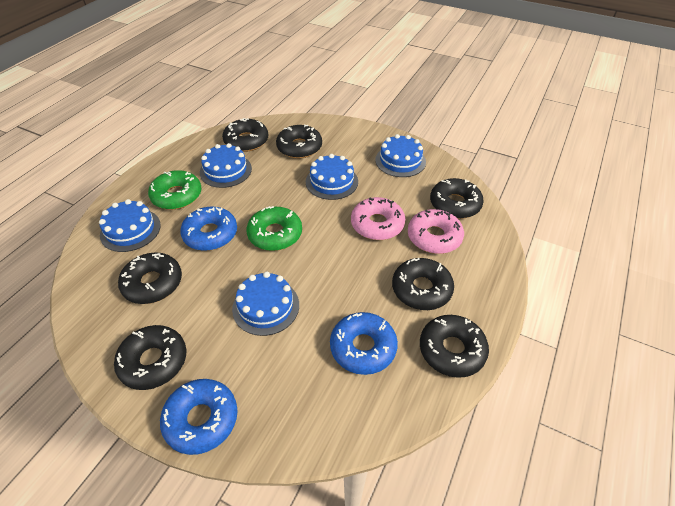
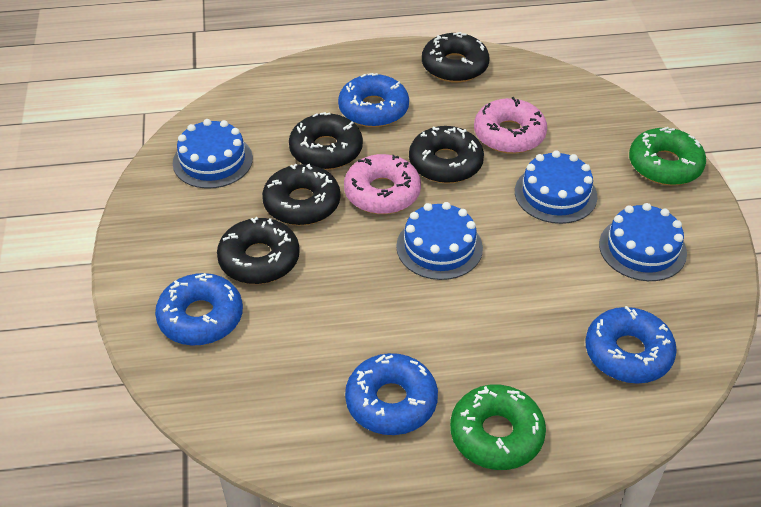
black donut: [114,325,186,390] [118,253,182,304] [222,118,268,152] [276,124,322,158] [392,258,454,310] [420,315,489,378] [430,178,484,219] = 7 -> [217,217,300,284] [262,163,340,226] [289,112,363,170] [409,126,484,183] [422,32,489,83] = 5
blue cake: [99,199,161,252] [200,143,252,188] [232,272,299,336] [306,154,358,200] [375,134,426,177] = 5 -> [173,119,253,189] [396,202,483,280] [515,150,597,224] [599,203,687,281] = 4
blue donut: [160,379,238,455] [180,207,237,251] [330,312,398,375] = 3 -> [155,273,243,346] [338,73,409,127] [345,353,438,435] [586,306,677,384] = 4

